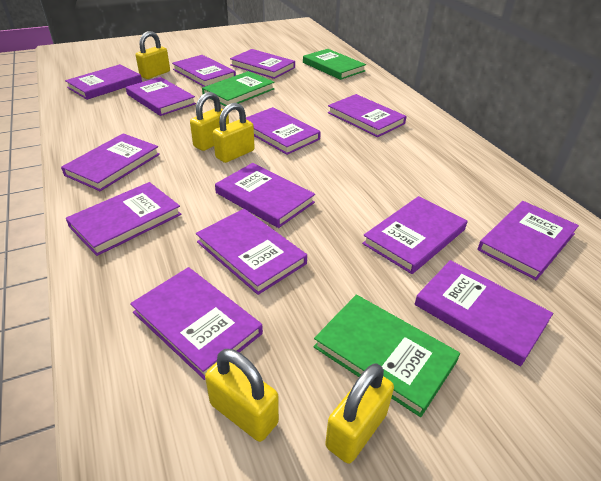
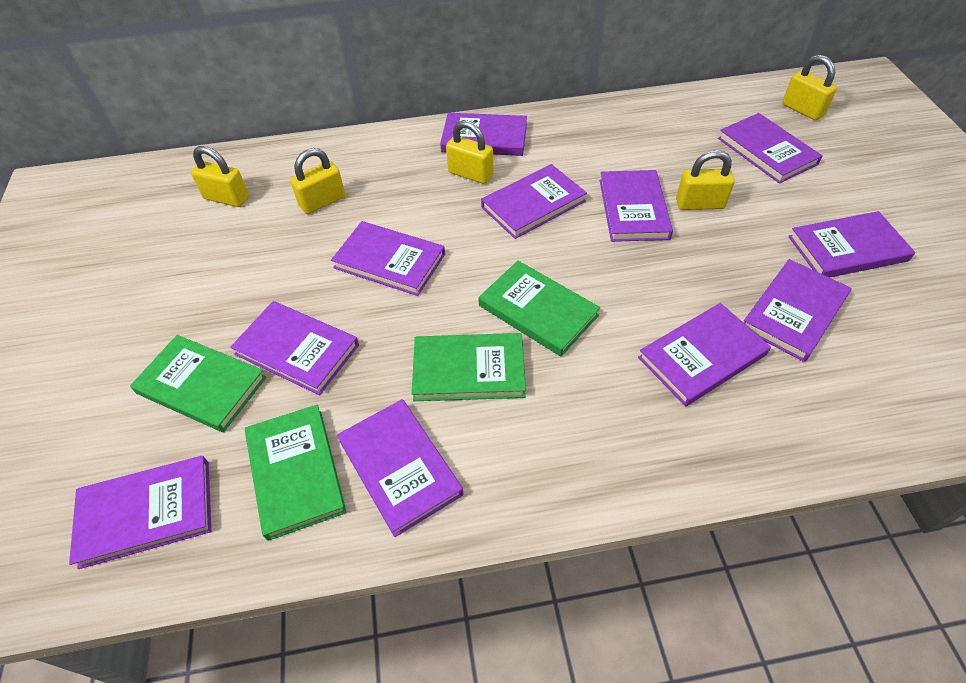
green book: [202,71,275,106] [303,49,366,80] [314,295,460,417] = 3 -> [130,335,267,432] [245,405,347,541] [412,333,526,401] [478,261,600,356] = 4
purple book: [61,133,160,191] [65,64,142,100] [66,182,181,256] [126,77,196,116] [130,267,263,380] [172,55,236,87] [196,209,307,295] [215,163,315,228] [230,49,295,79] [246,107,321,155] [328,94,407,137] [362,196,467,274] [415,260,553,367] [478,201,579,280] = 14 -> [69,456,211,569] [230,301,359,395] [331,221,445,296] [337,399,464,537] [440,113,527,156] [481,164,587,239] [600,170,673,242] [638,303,771,406] [718,113,823,184] [744,259,851,362] [788,211,915,278] = 11

